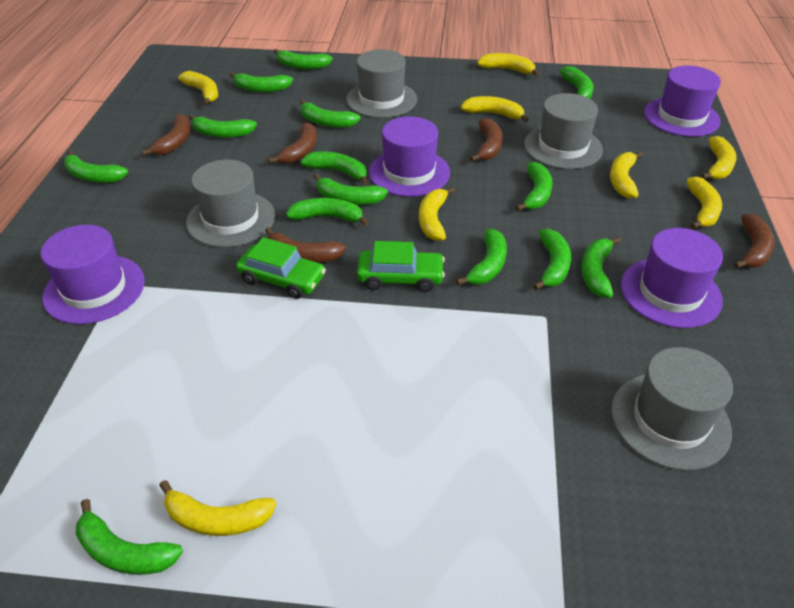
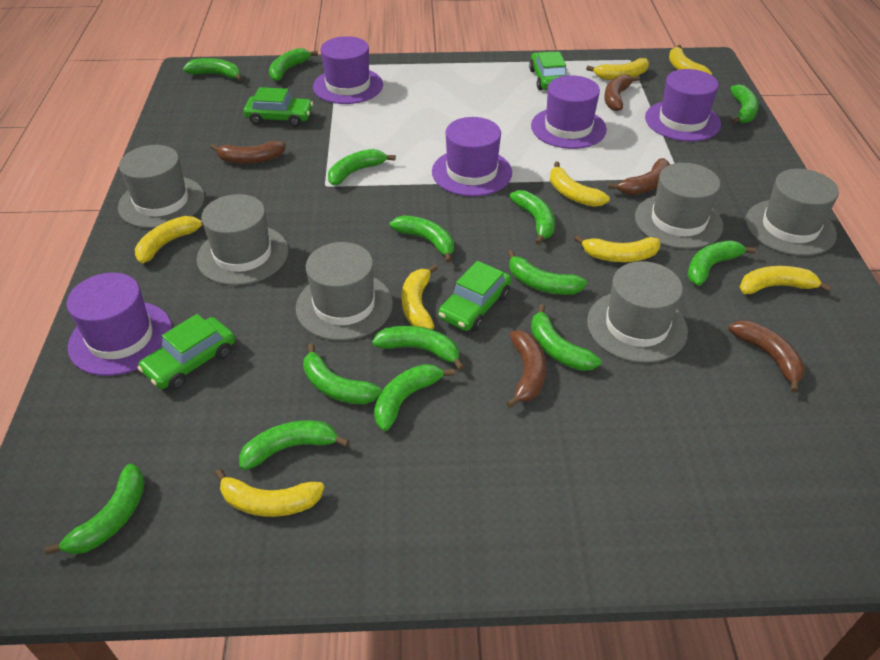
green car: [236,237,326,299] [357,241,445,292] = 2 -> [138,314,235,390] [244,87,313,127] [438,261,511,331] [529,52,567,90] = 4
grey hat: [186,160,275,247] [346,49,417,118] [524,93,603,169] [611,347,733,471] = 4 -> [118,145,205,228] [197,194,288,285] [296,242,393,341] [587,261,688,363] [635,163,723,249] [745,169,839,256] = 6
purple hat: [40,224,145,324] [369,117,450,197] [621,228,723,328] [644,66,721,137] = 4 -> [67,273,172,376] [313,36,383,104] [432,117,512,196] [531,75,607,149] [645,69,721,142] = 5

